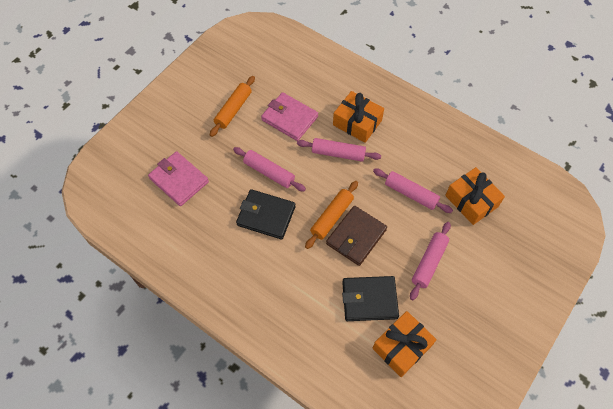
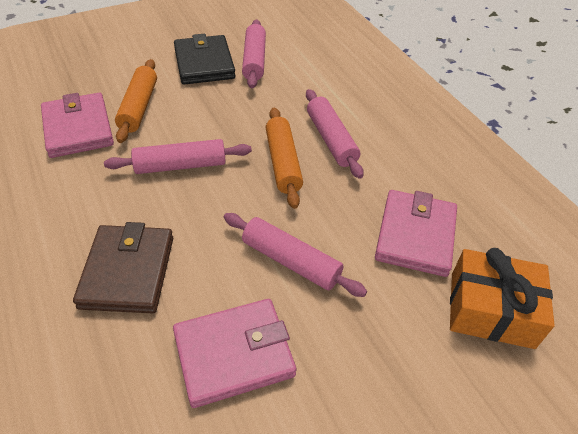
black wallet: [236,189,296,239] [342,276,399,321] = 2 -> [174,34,236,85] = 1
orange gift: [333,91,384,143] [372,311,437,377] [445,167,505,225] = 3 -> [450,248,555,349] = 1
pink wallet: [148,151,209,206] [261,92,318,141] = 2 -> [41,93,114,158] [173,299,296,408] [375,190,457,277] = 3

